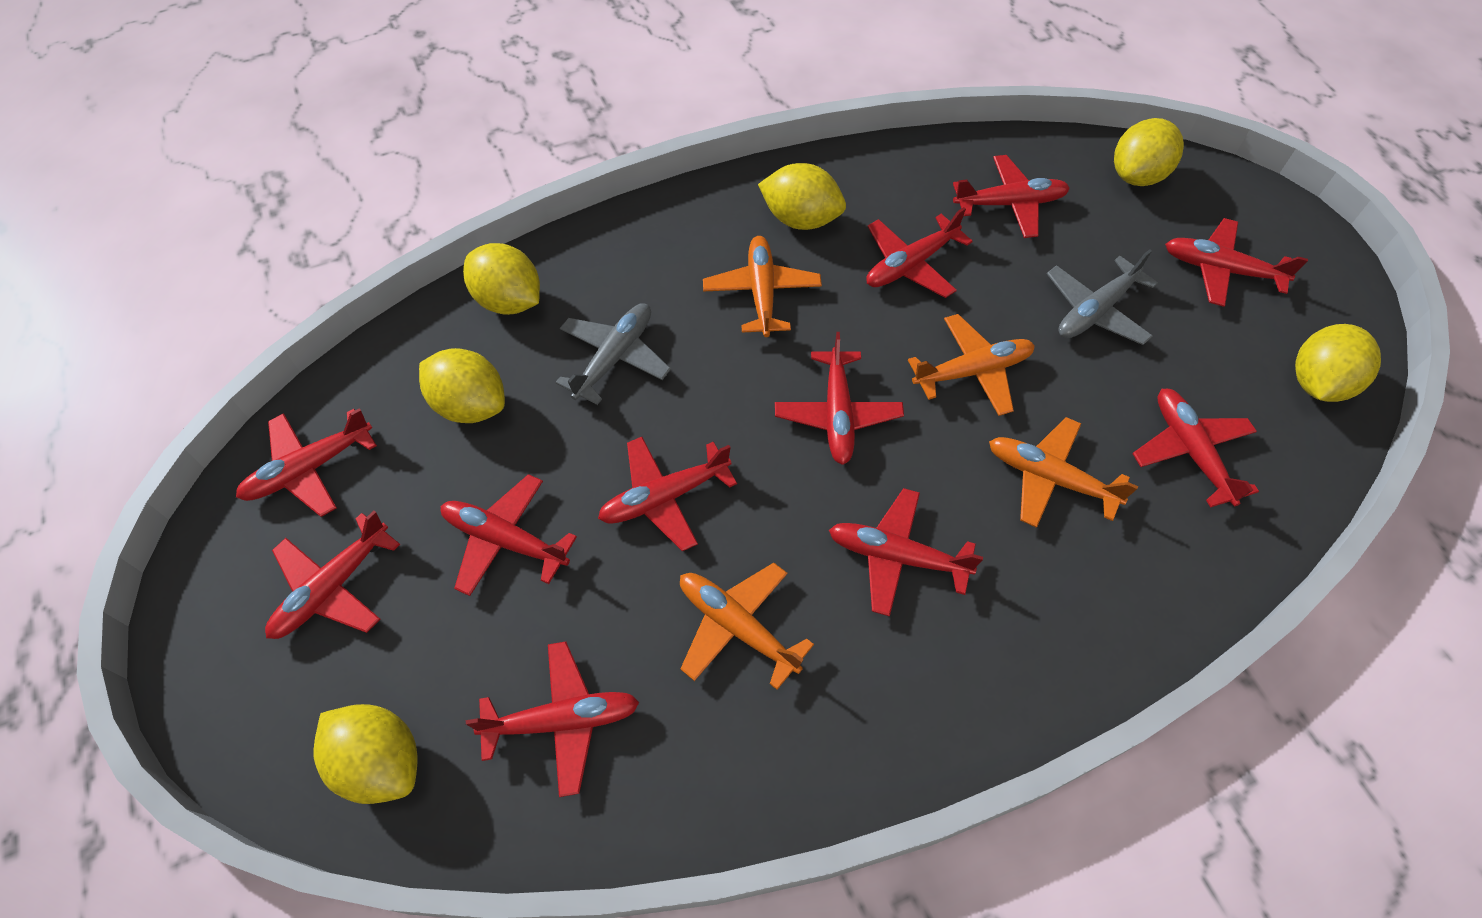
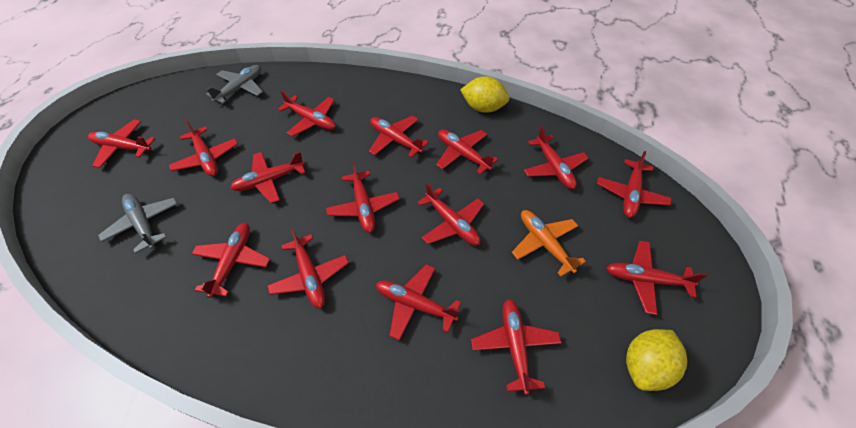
orange plane: [680,563,814,690] [703,236,822,337] [908,314,1035,416] [989,417,1138,528] = 4 -> [512,210,586,277] = 1
red plane: [236,408,377,517] [265,511,400,639] [441,474,577,596] [466,642,639,797] [598,437,737,551] [775,332,904,465] [829,488,983,617] [866,207,973,298] [953,155,1070,238] [1132,389,1259,507] [1165,218,1308,307] = 11 -> [88,119,155,168] [169,120,238,176] [192,223,270,298] [230,152,306,204] [267,228,349,309] [278,91,336,137] [326,162,400,233] [369,115,429,158] [376,264,461,340] [417,183,484,246] [436,130,498,174] [471,299,561,395] [524,126,588,189] [597,151,672,218] [606,241,707,315] = 15
yellow lemon: [313,704,418,804] [419,348,505,423] [463,243,540,315] [758,163,846,230] [1114,118,1184,186] [1295,324,1381,402] = 6 -> [460,76,510,113] [626,329,687,391] = 2

